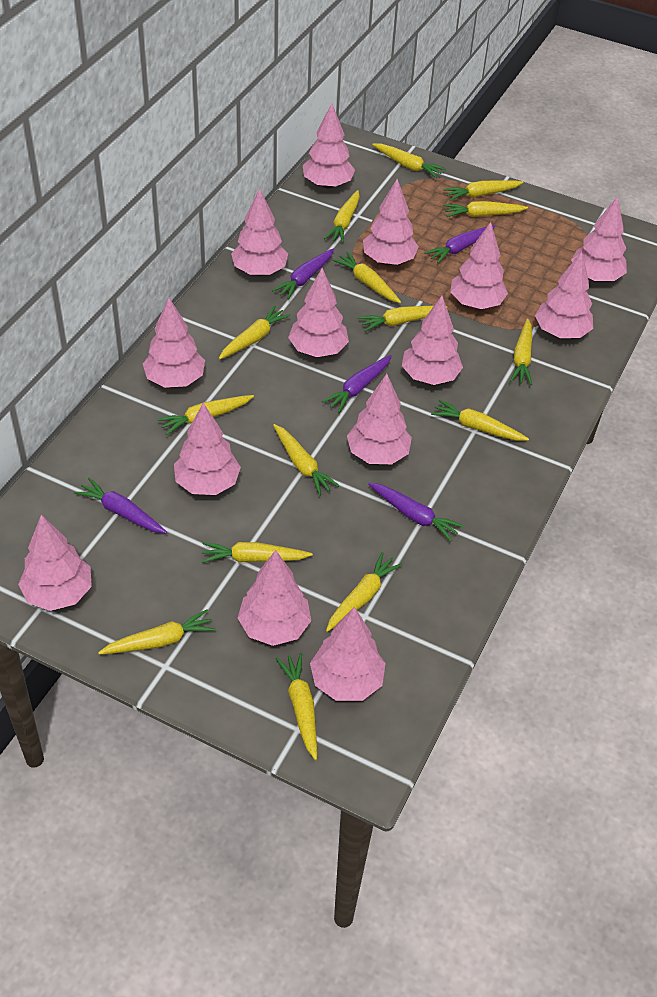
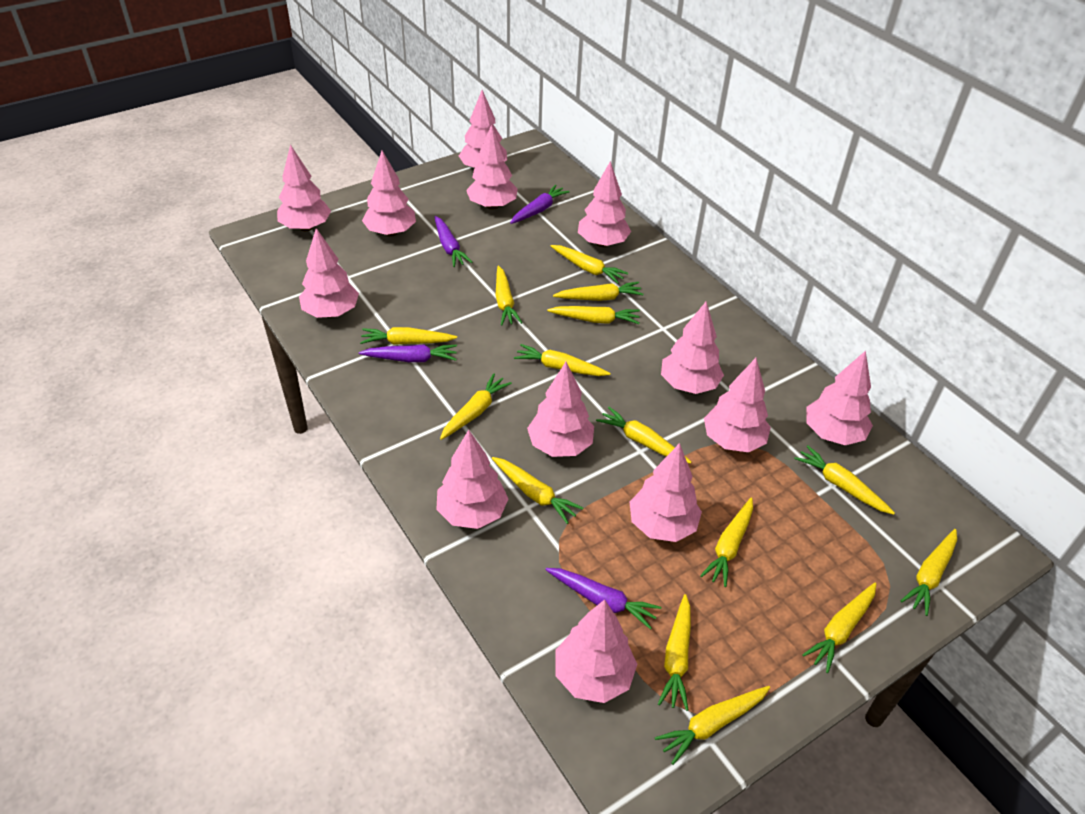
pink tree: [18,515,92,611] [143,298,205,388] [174,403,241,495] [231,188,288,276] [238,550,311,646] [288,268,349,357] [303,103,355,189] [310,607,386,701] [347,374,412,464] [363,179,419,265] [402,296,463,385] [450,222,508,309] [535,252,593,338] [571,196,627,282] = 14 -> [277,144,331,231] [299,228,359,318] [362,151,416,237] [436,430,508,529] [459,90,507,168] [466,124,518,210] [527,362,594,457] [555,599,637,703] [578,161,631,247] [630,443,702,542] [661,301,724,394] [704,358,771,452] [807,351,873,445] = 13
purple carrot: [74,478,167,533] [272,248,334,300] [322,355,392,413] [368,483,464,541] [425,225,495,264] = 5 -> [359,344,457,362] [434,216,472,267] [510,184,570,224] [545,568,661,630] = 4

